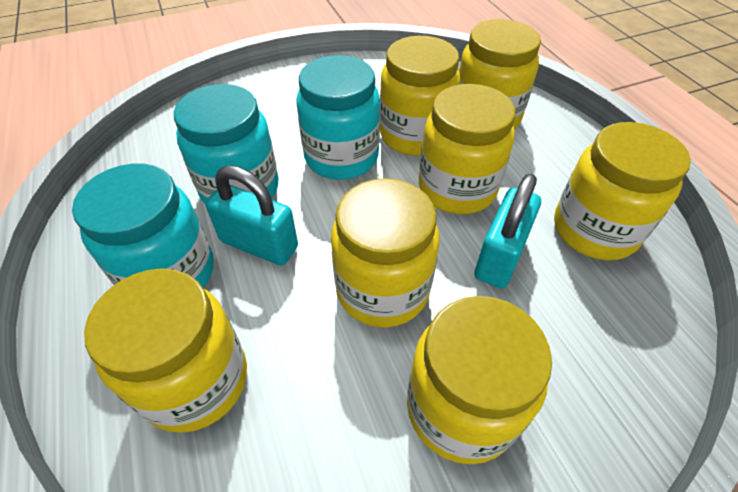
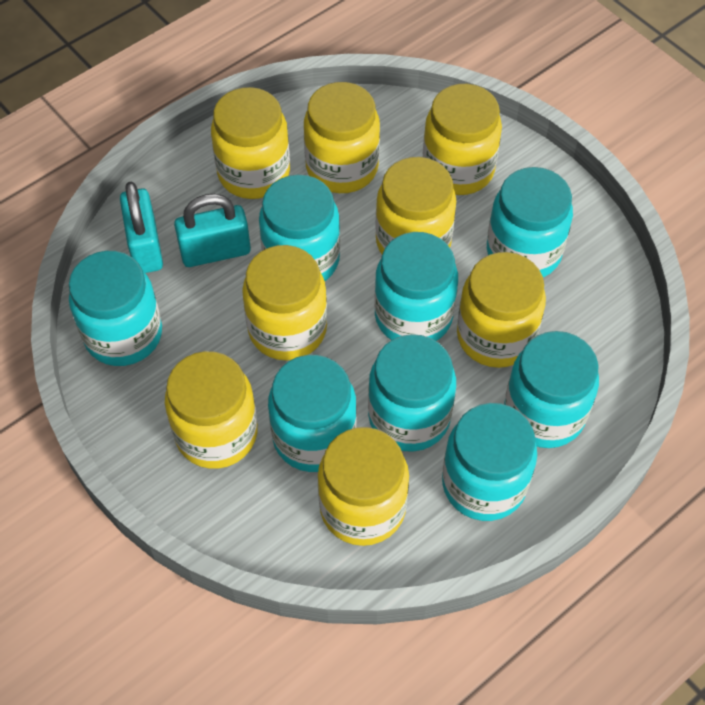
turquoise jar: [72,163,214,288] [174,84,279,205] [296,55,380,180] = 3 -> [69,251,162,366] [259,175,340,281] [268,355,357,472] [368,334,456,452] [374,232,458,341] [442,403,537,521] [487,167,573,277] [504,331,599,448] = 8
yellow jar: [84,268,247,433] [331,178,439,328] [380,36,461,156] [407,296,552,464] [419,84,515,214] [459,19,541,129] [554,122,691,260] = 7 -> [165,351,258,469] [211,87,290,199] [242,245,327,361] [304,82,380,193] [318,427,409,546] [375,157,456,254] [423,84,502,195] [457,252,546,368] = 8

